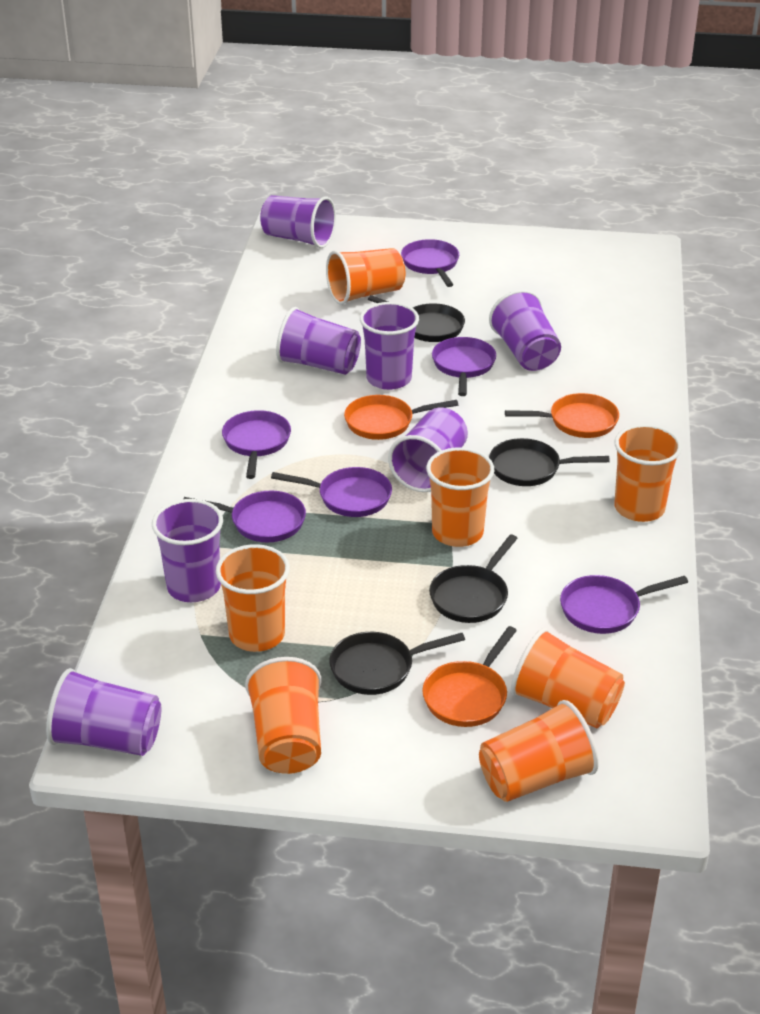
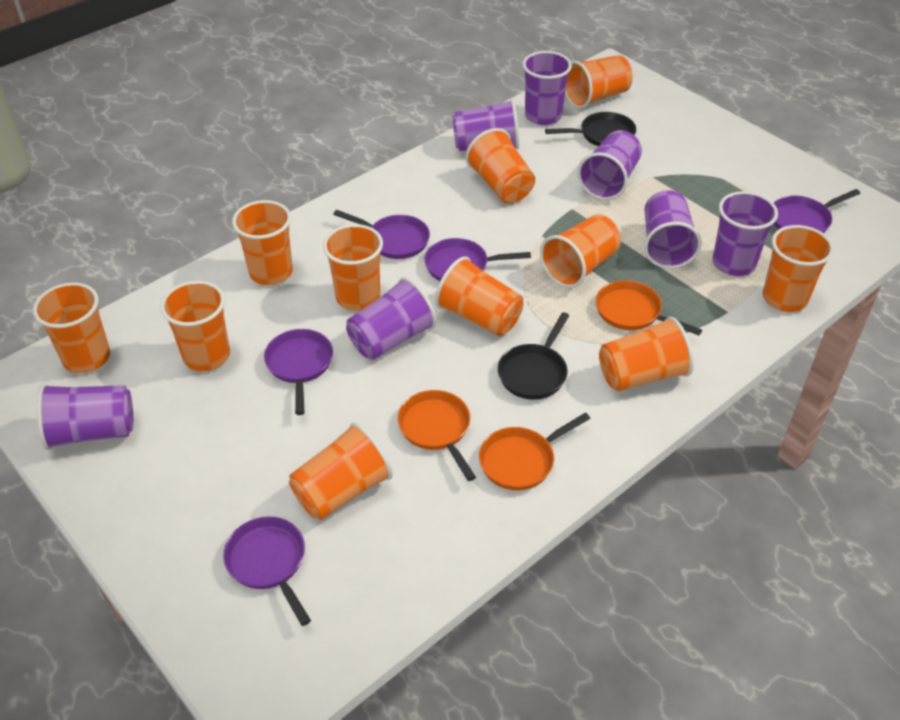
black pan: [329,632,465,695] [368,295,465,342] [429,534,518,623] [489,438,610,486] = 4 -> [498,312,569,400] [545,112,636,146] = 2
orange cup: [216,544,290,652] [245,657,321,774] [326,248,405,305] [426,447,494,547] [479,700,599,802] [511,628,625,728] [614,424,682,522] = 7 -> [33,282,110,373] [160,281,230,371] [232,200,293,285] [289,422,393,520] [323,224,383,311] [435,256,524,336] [465,128,535,203] [540,214,621,288] [565,55,633,109] [599,317,694,391] [763,225,834,312] = 11
purple pan: [183,491,306,542] [222,410,291,479] [271,467,392,517] [401,239,459,287] [432,337,496,396] [560,575,688,634] = 6 -> [223,517,311,626] [264,329,333,415] [333,210,430,259] [424,238,531,281] [773,189,860,233] = 5

